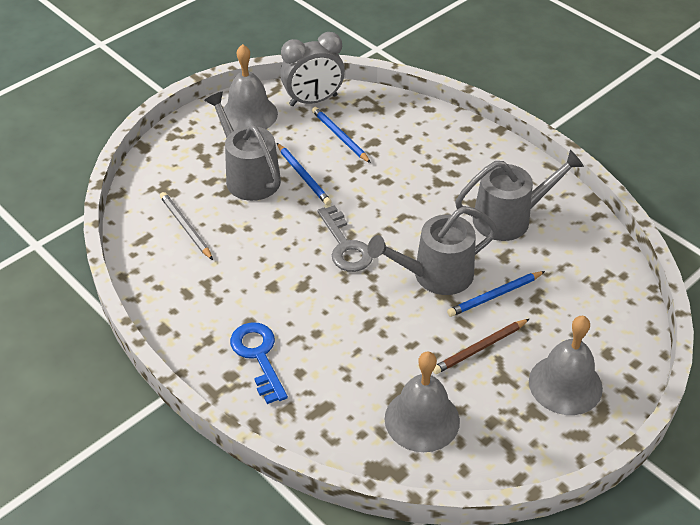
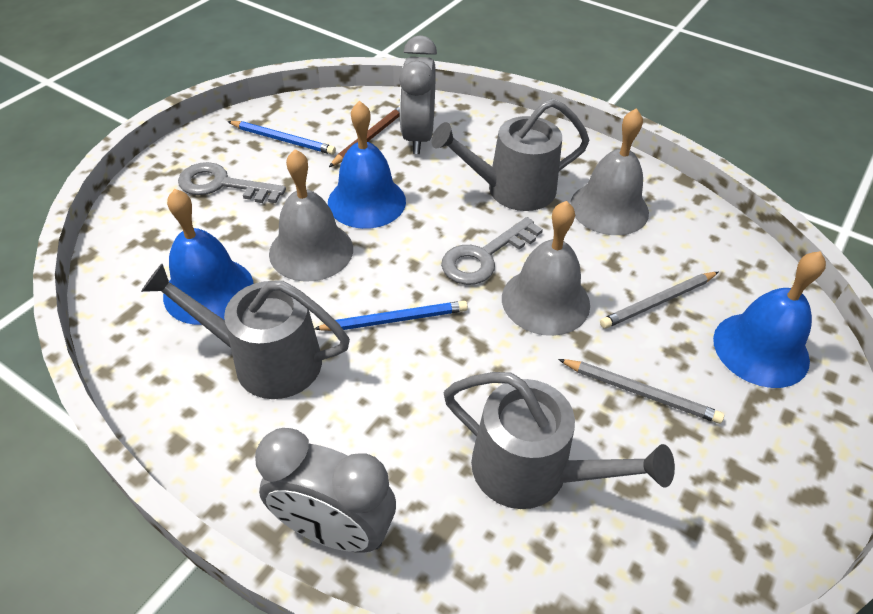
blue bell: none = 0 -> [163,189,253,325] [328,101,406,229] [713,251,826,388] = 3
blue key: [230,322,288,404] = 1 -> none = 0
blue pencil: [277,143,332,206] [312,107,371,163] [447,271,545,317] = 3 -> [227,121,336,155] [314,301,468,331] = 2
grey clock: [280,32,345,106] = 1 -> [255,428,396,553] [399,35,437,154] = 2
grey key: [317,205,373,272] = 1 -> [178,162,286,203] [441,217,543,285] = 2
grey pencil: [160,192,213,260] = 1 -> [558,359,724,424] [600,272,718,329] = 2

